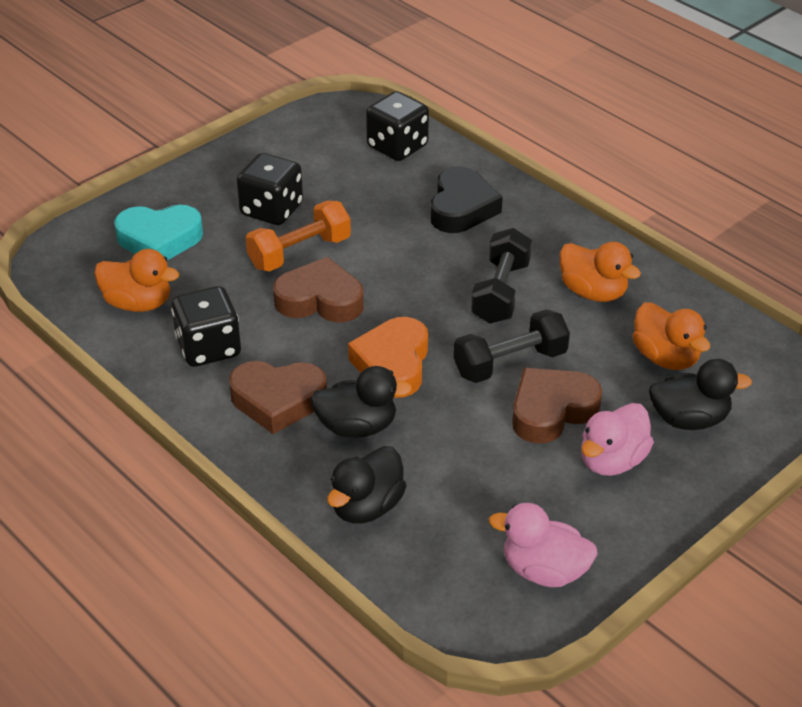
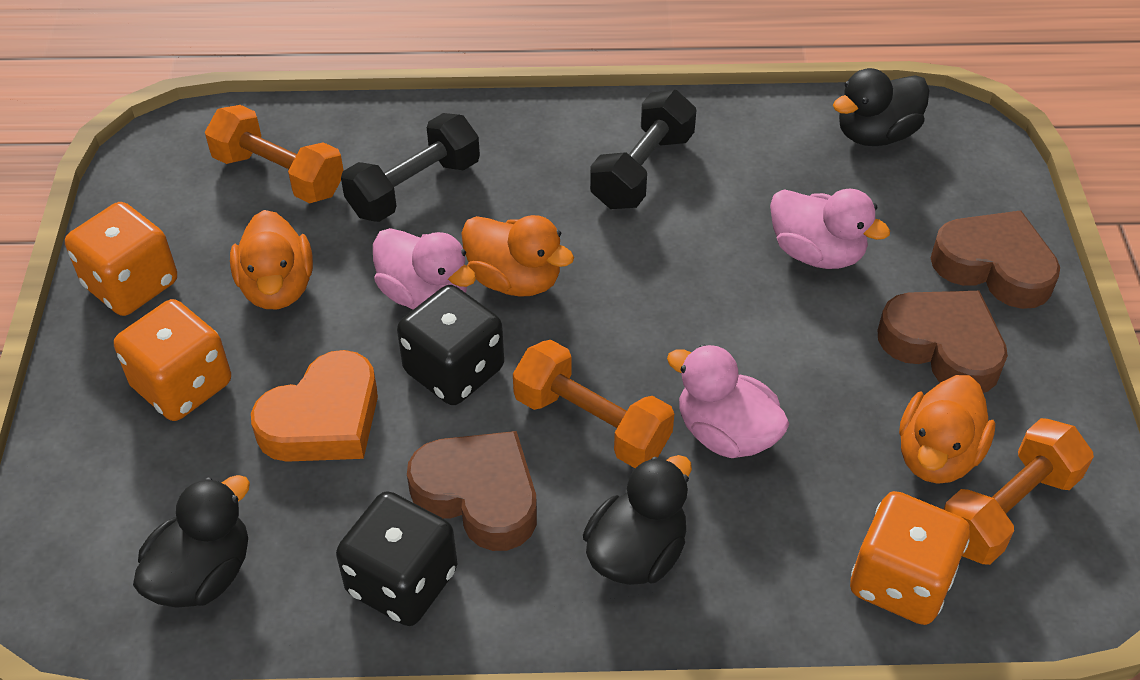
black dice: [171,286,241,367] [237,153,303,225] [366,91,429,161] = 3 -> [336,491,457,626] [397,285,504,405] = 2
black heart: [430,167,503,233] = 1 -> none = 0
orange dice: none = 0 -> [65,202,177,316] [114,299,231,421] [850,491,970,625] = 3
orange dumbbell: [246,200,351,272] = 1 -> [205,105,344,203] [513,340,674,468] [943,418,1094,565] = 3
pink duck: [489,503,598,587] [581,403,654,476] = 2 -> [373,228,476,310] [667,344,789,458] [770,189,890,269] = 3
turquoise heart: [114,205,203,260] = 1 -> none = 0

